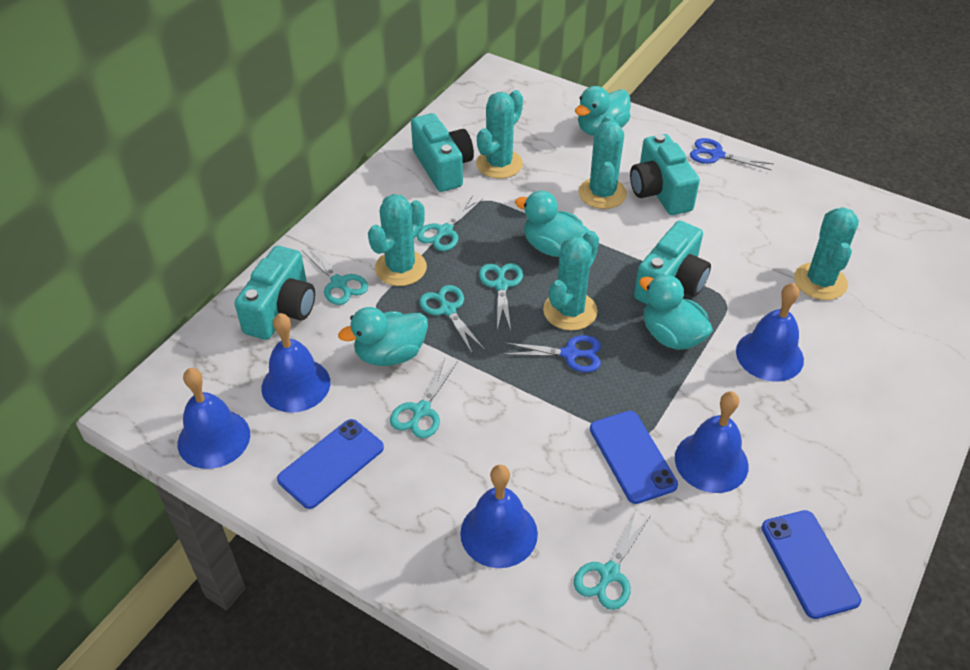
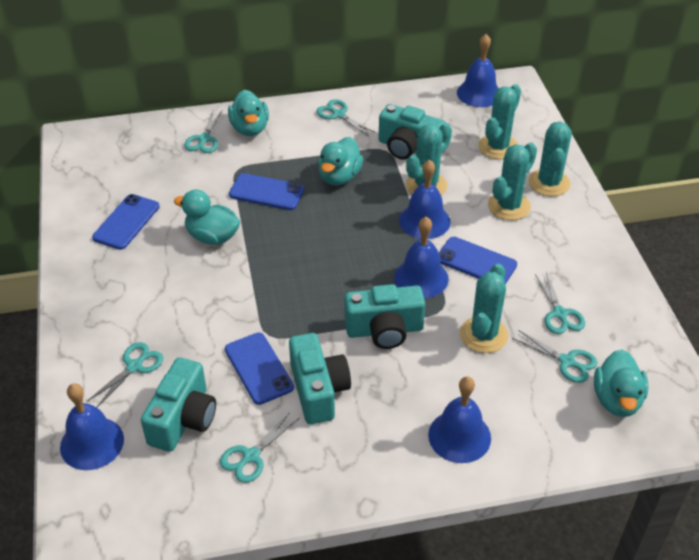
blue phone: [277,419,384,509] [590,411,678,504] [762,510,861,619] = 3 -> [92,194,160,250] [225,333,294,405] [229,173,304,210] [439,237,517,284] = 4
blue scissors: [502,335,601,372] [690,138,773,170] = 2 -> none = 0

